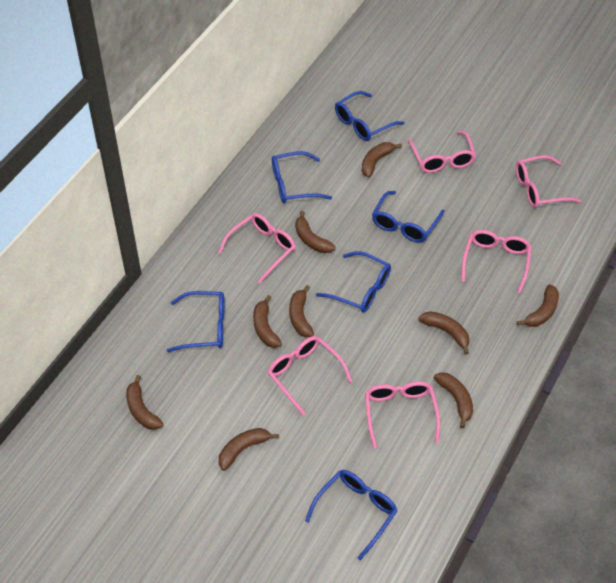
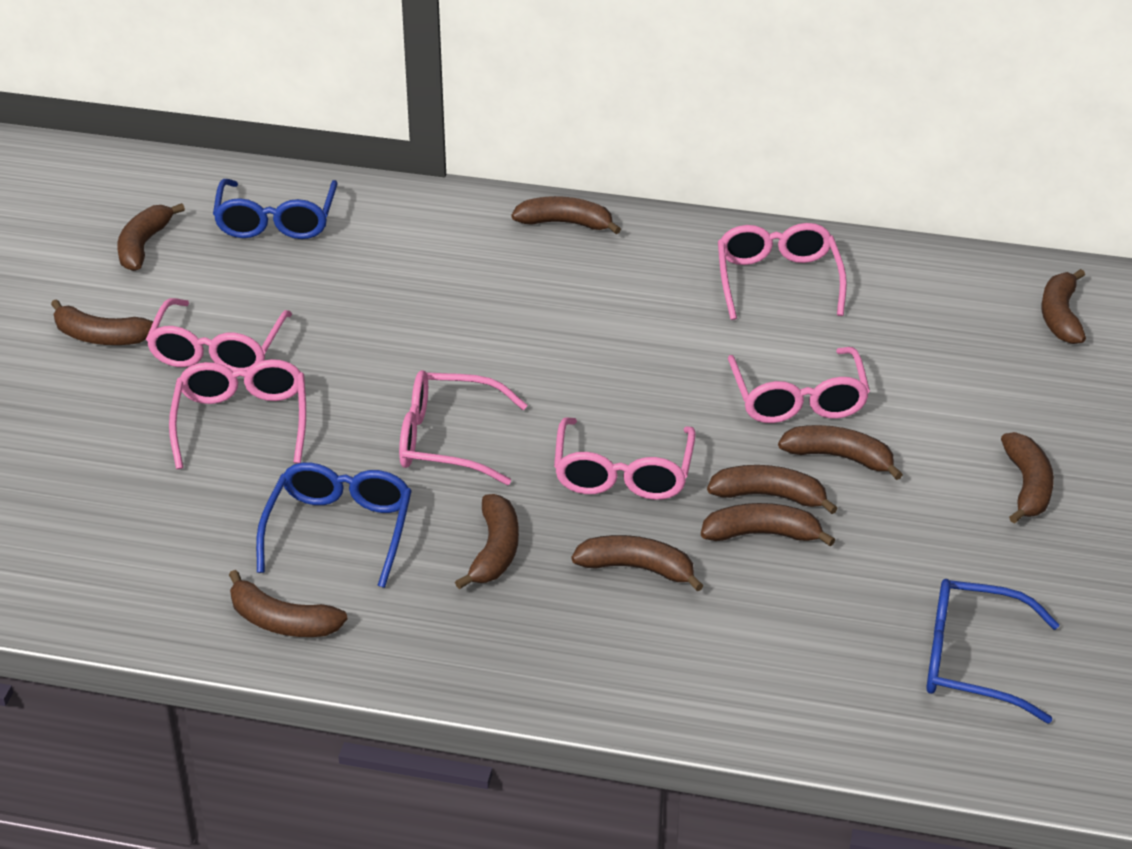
blue glasses: [167,291,225,352] [272,151,332,203] [305,470,398,560] [316,251,391,313] [335,91,404,141] [372,191,445,242] = 6 -> [213,179,338,239] [256,462,412,588] [926,579,1059,723] = 3
brown banana: [126,375,163,430] [219,428,279,471] [253,295,282,348] [289,285,314,337] [295,211,335,253] [362,142,402,178] [418,311,469,355] [434,372,473,428] [517,284,559,327] = 9 -> [51,299,153,345] [117,203,185,271] [229,570,347,637] [455,494,519,589] [511,196,621,234] [572,535,704,592] [701,503,835,547] [707,465,838,514] [778,425,903,480] [1001,432,1054,524] [1042,269,1086,344] = 11

